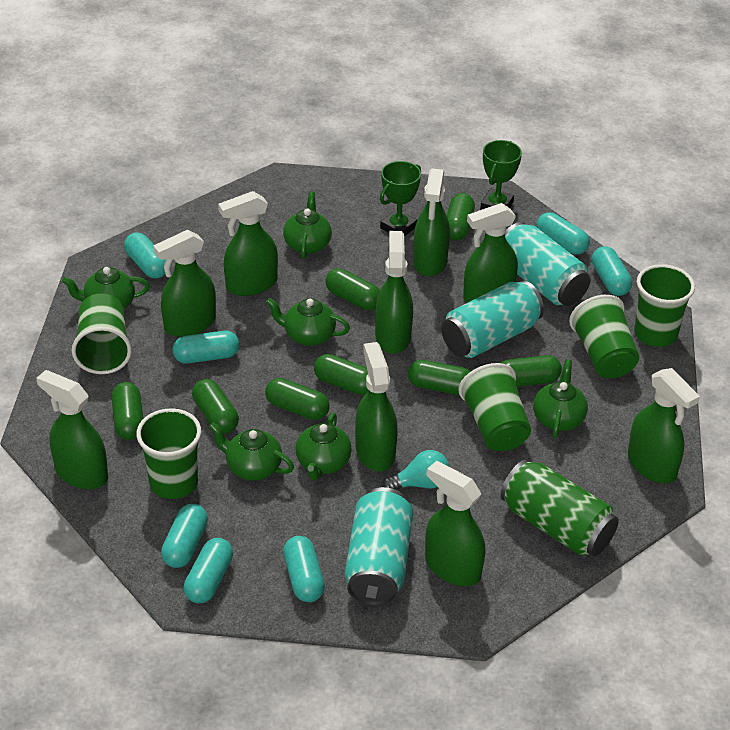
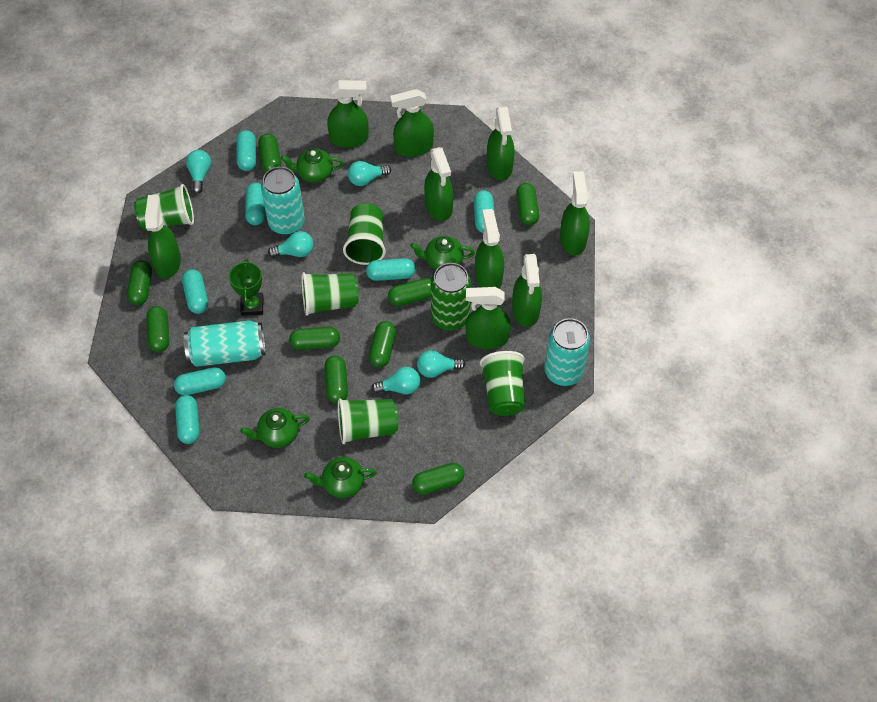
green capsule: [112,382,143,440] [192,379,239,433] [265,378,330,420] [314,354,369,395] [325,268,380,310] [408,360,471,395] [447,193,475,240] [501,355,562,387] = 8 -> [127,260,152,305] [146,306,169,352] [258,134,281,172] [289,327,340,350] [324,355,348,403] [369,321,396,368] [388,278,431,306] [412,463,465,495] [516,183,539,226] = 9
green teapot: [62,267,150,309] [209,422,294,481] [266,298,350,346] [283,191,332,259] [295,413,352,480] [533,360,588,438] = 6 -> [240,408,310,448] [281,148,344,183] [304,457,376,498] [410,236,475,270] = 4
green trophy: [380,161,421,236] [480,140,522,210] = 2 -> [229,259,263,316] = 1
turquoise light bulb: [382,450,449,490] = 1 -> [186,150,211,194] [268,231,314,257] [348,161,391,186] [371,367,420,394] [417,350,466,378] = 5

